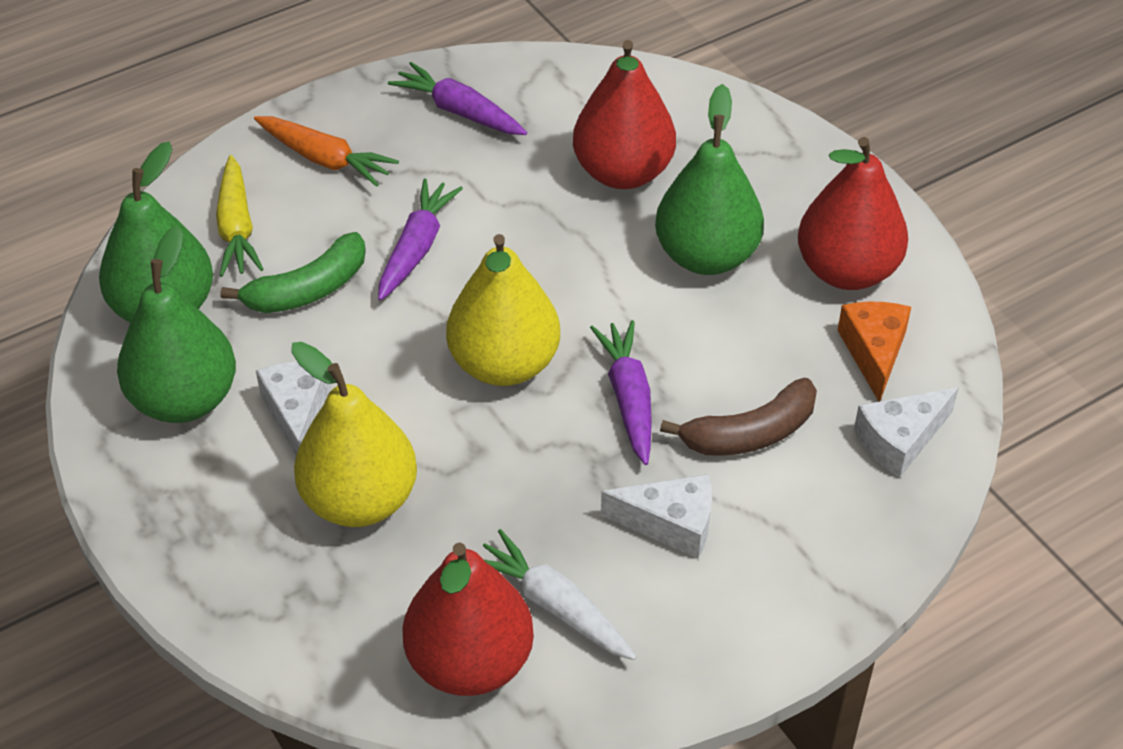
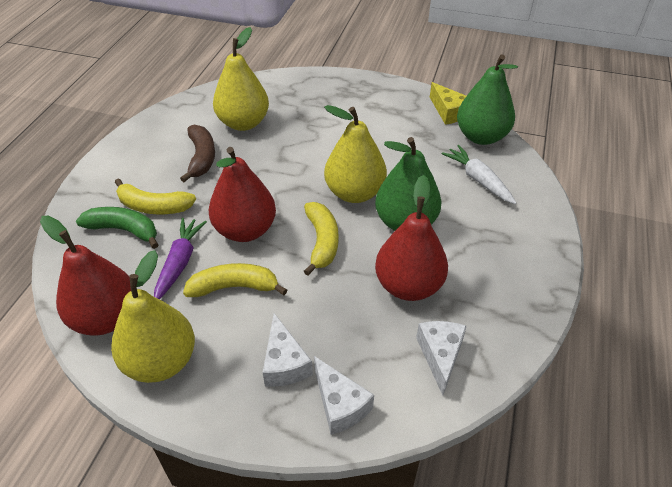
green pear: [99,142,213,323] [117,226,236,423] [655,84,764,275] = 3 -> [375,137,442,231] [457,54,518,145] = 2
orange carrot: [254,116,399,187] = 1 -> none = 0
orange cheese: [837,302,911,401] = 1 -> none = 0
purple carrot: [378,178,463,301] [388,62,527,135] [590,320,652,465] = 3 -> [154,218,207,299] = 1
yellow banana: none = 0 -> [115,178,196,214] [183,263,287,297] [304,202,338,276] = 3
yellow carrot: [216,155,264,277] = 1 -> none = 0
yellow cheese: none = 0 -> [430,82,466,125] = 1
yellow pear: [291,342,417,527] [446,234,560,386] = 2 -> [111,250,195,383] [213,27,269,131] [324,105,387,203] = 3

